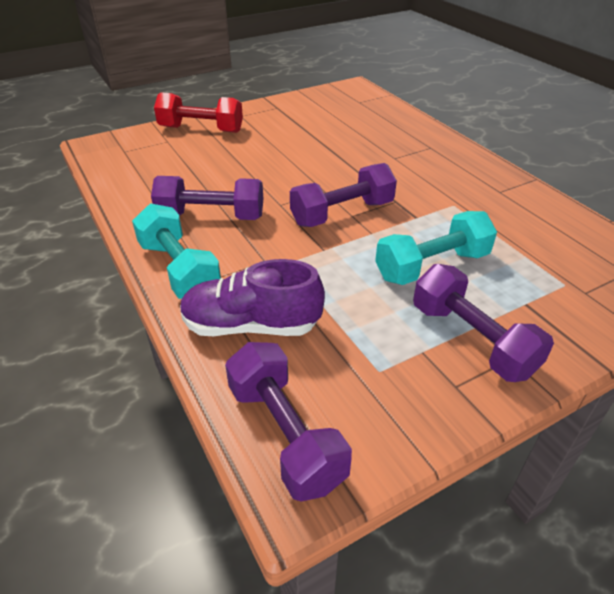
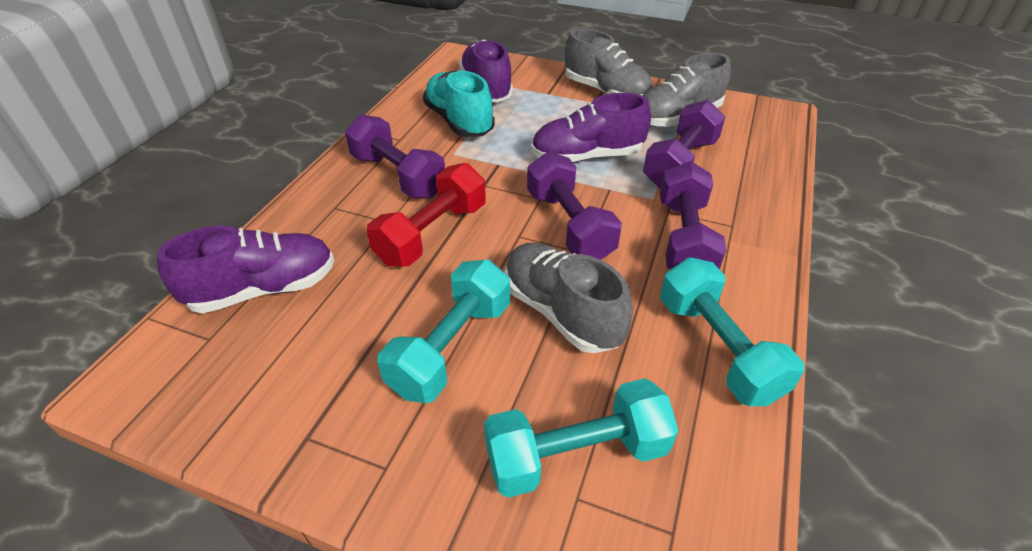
grey shoe: none = 0 -> [505,243,633,353] [565,28,652,95] [642,53,731,127] = 3
purple shoe: [180,259,325,336] = 1 -> [157,226,334,313] [459,40,513,102] [531,93,651,163] = 3
turquoise dumbbell: [132,203,221,299] [375,211,497,285] = 2 -> [378,259,510,403] [484,378,679,498] [660,257,804,406] = 3
turquoise shoe: none = 0 -> [423,70,495,137] = 1

